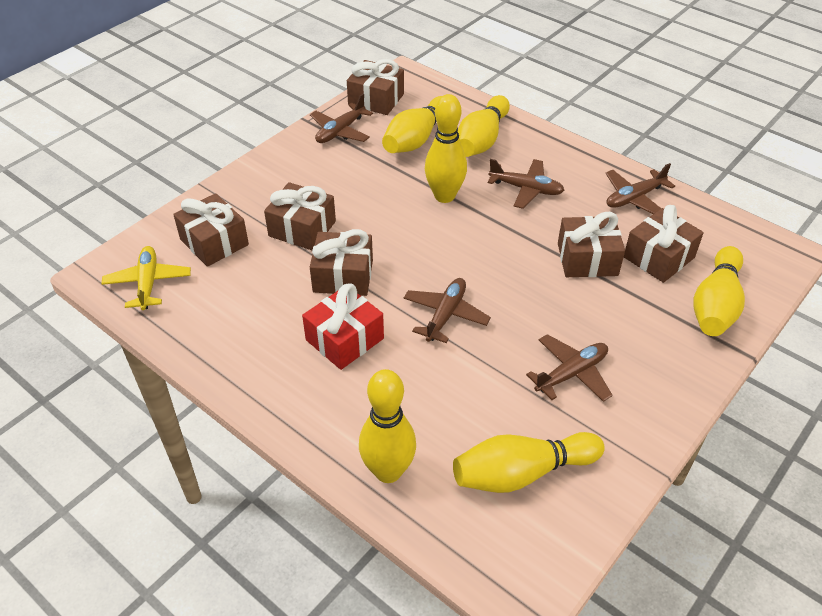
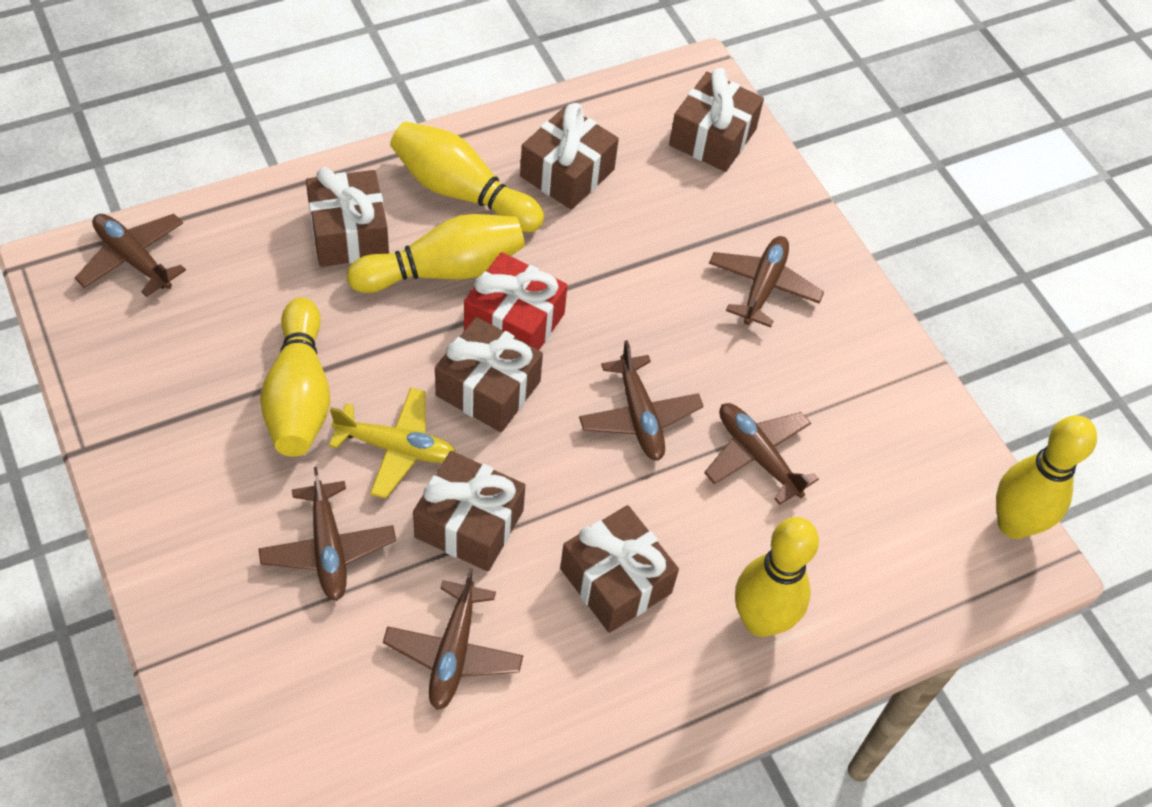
brown plane: [310,94,373,143] [404,278,491,343] [488,159,564,209] [526,334,613,402] [605,163,675,214] = 5 -> [75,214,186,297] [258,467,396,601] [383,568,523,710] [579,340,703,461] [704,403,819,505] [709,236,824,327] = 6
yellow bowling pin: [359,369,416,483] [382,96,442,153] [425,94,467,203] [453,432,605,493] [457,95,510,157] [693,246,745,336] = 6 -> [260,297,330,457] [347,214,525,293] [390,121,544,232] [735,517,819,637] [996,415,1097,539] = 5

